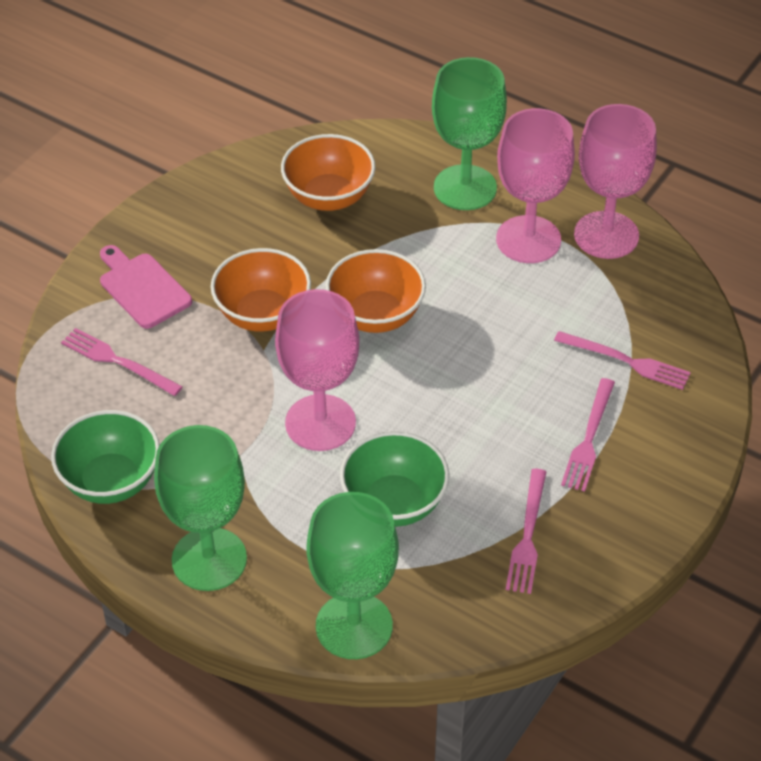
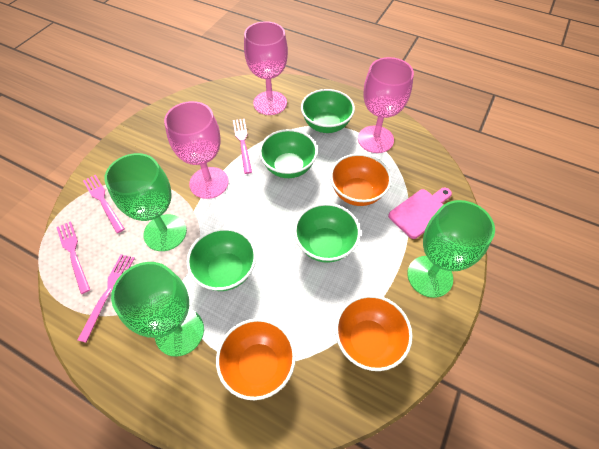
green bowl: [51,410,160,504] [340,431,449,527] = 2 -> [187,228,256,291] [259,129,318,178] [294,203,361,263] [301,89,355,133] = 4

